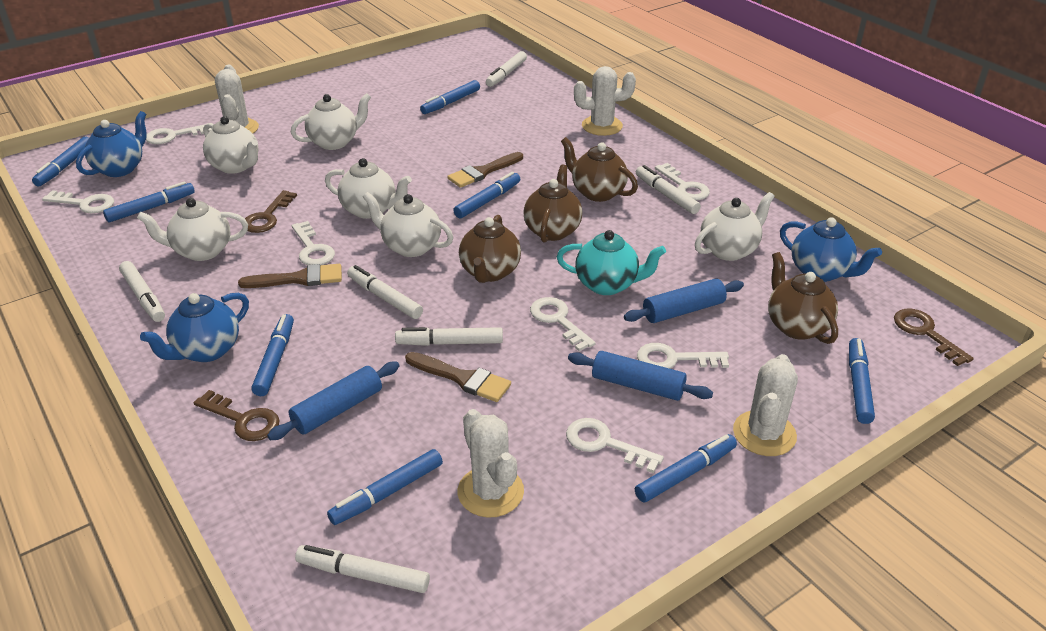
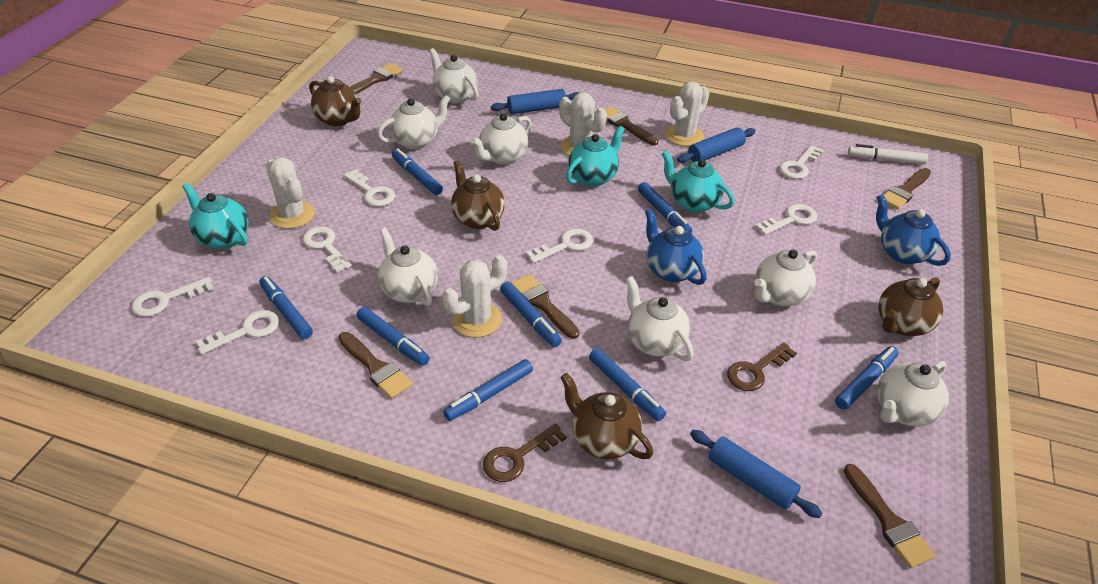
blue teapot: [76,111,147,177] [140,293,249,362] [780,217,882,282] = 3 -> [645,209,707,285] [876,194,951,266] = 2
brown brush: [238,264,342,288] [405,352,511,402] [447,152,523,188] = 3 -> [338,332,413,399] [350,63,403,94] [512,274,580,339] [604,106,659,145] [844,464,936,568] [884,168,931,209] = 6
brown key: [194,390,280,441] [245,190,297,233] [894,309,974,366] = 3 -> [483,424,567,482] [727,342,797,391] = 2
turquoise teapot: [557,230,666,295] = 1 -> [182,183,249,249] [566,126,625,187] [662,150,735,213] = 3
white marker: [119,261,165,322] [295,545,430,593] [347,265,423,319] [395,327,503,346] [486,51,527,87] [636,165,701,214] = 6 -> [848,144,928,164] = 1
white teapot: [137,198,248,261] [203,116,258,174] [291,93,371,150] [325,158,412,219] [363,192,453,257] [695,192,775,261] = 6 -> [377,95,450,149] [378,227,438,306] [429,48,478,104] [470,113,532,165] [626,276,694,361] [754,250,817,306] [877,361,949,427] = 7

